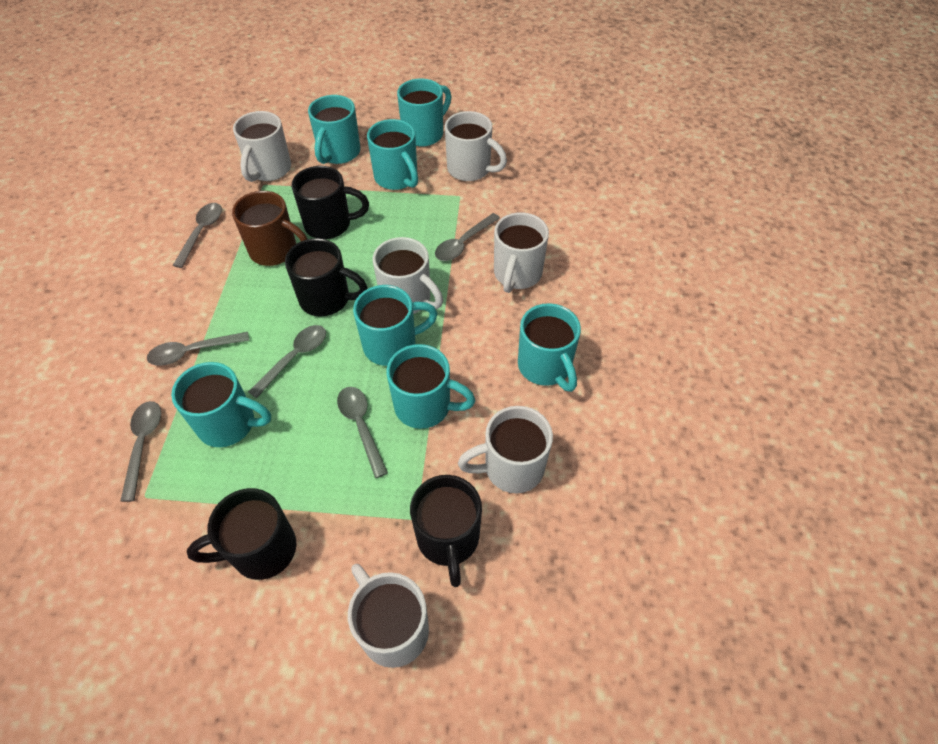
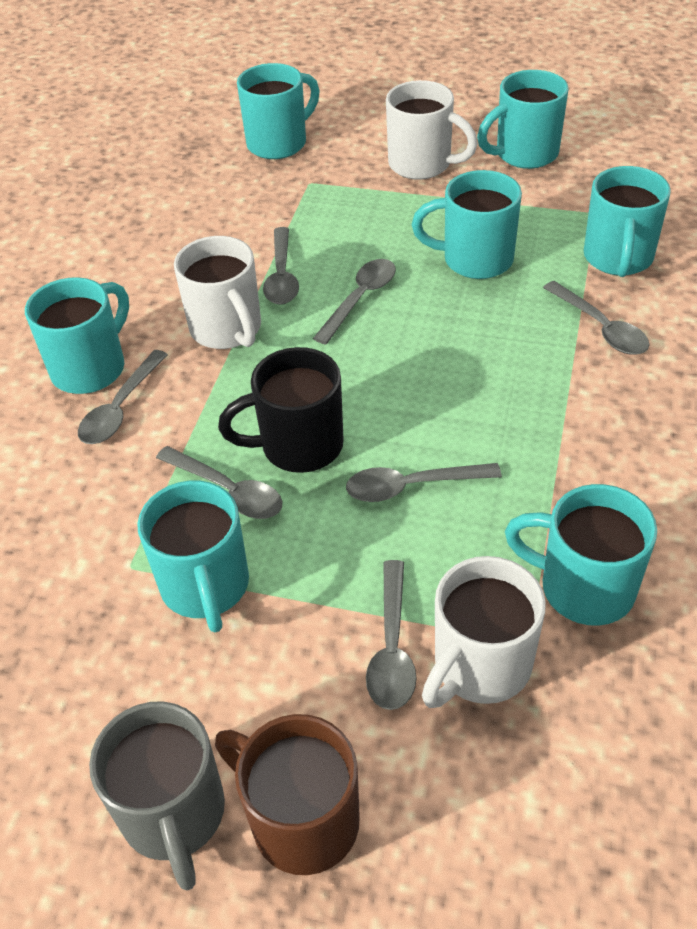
black mug: [187,488,297,580] [285,238,368,317] [292,166,369,239] [410,475,482,587] = 4 -> [218,347,344,473] = 1
grey mug: none = 0 -> [89,701,225,890] = 1
grey spoon: [120,401,161,502] [147,332,249,366] [173,203,222,268] [248,325,326,398] [337,387,388,478] [435,213,500,261] = 6 -> [78,350,168,444] [156,446,283,519] [263,227,299,305] [313,259,396,345] [346,463,502,502] [366,560,417,710] [543,281,649,355] = 7
white mug: [233,111,291,182] [348,564,429,668] [373,237,443,314] [445,111,507,181] [458,406,553,493] [494,212,549,293] = 6 -> [174,236,261,349] [386,80,478,180] [422,556,546,708] = 3

